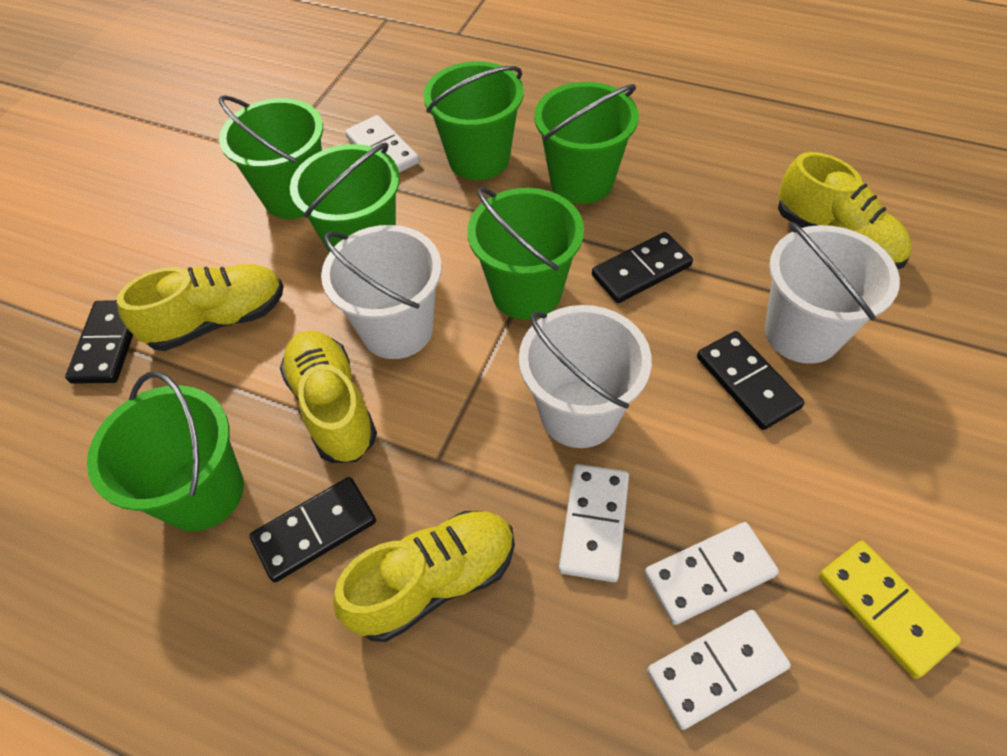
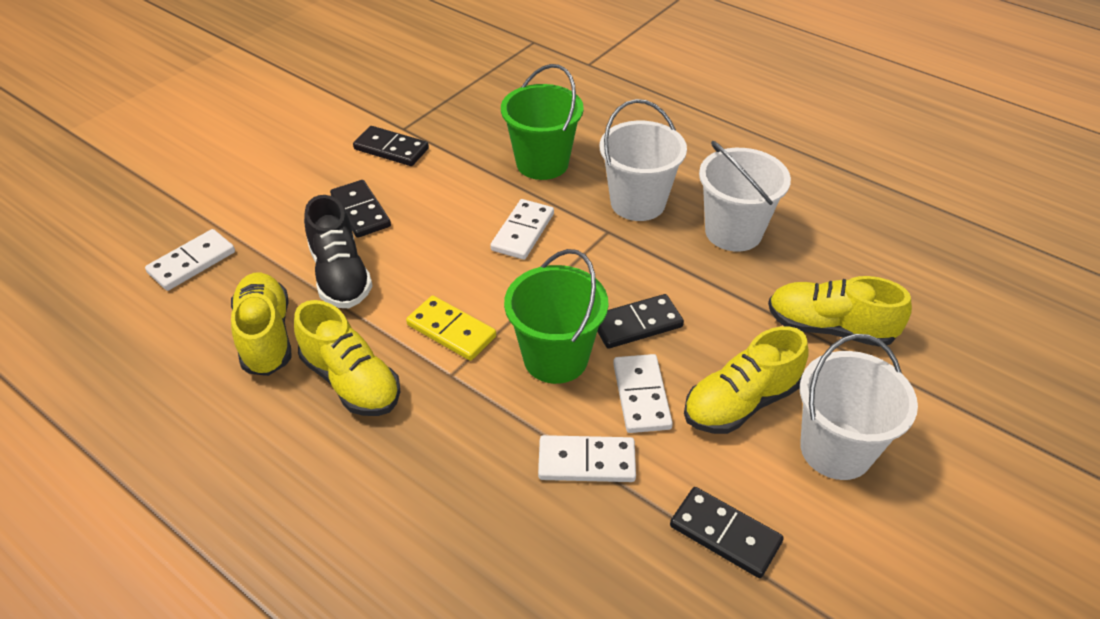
black shoe: none = 0 -> [304,195,373,308] = 1
green bucket: [87,372,244,531] [219,95,323,219] [290,143,400,253] [423,61,524,180] [467,187,584,320] [534,82,639,204] = 6 -> [501,64,584,180] [504,249,608,384] = 2

